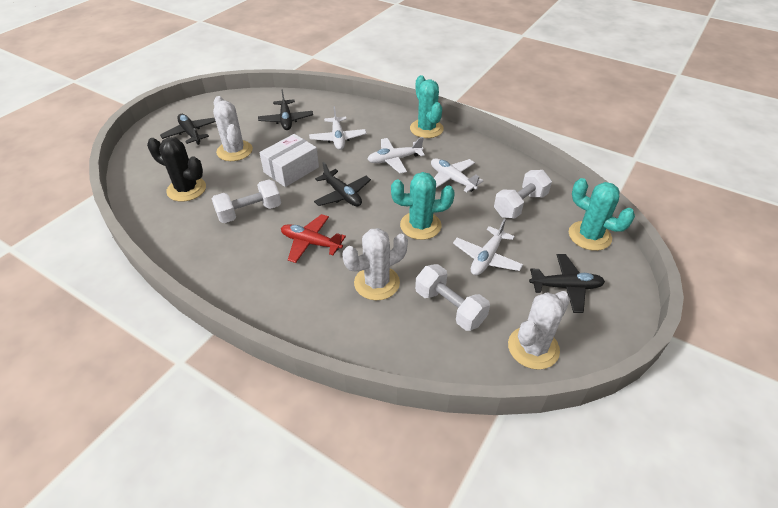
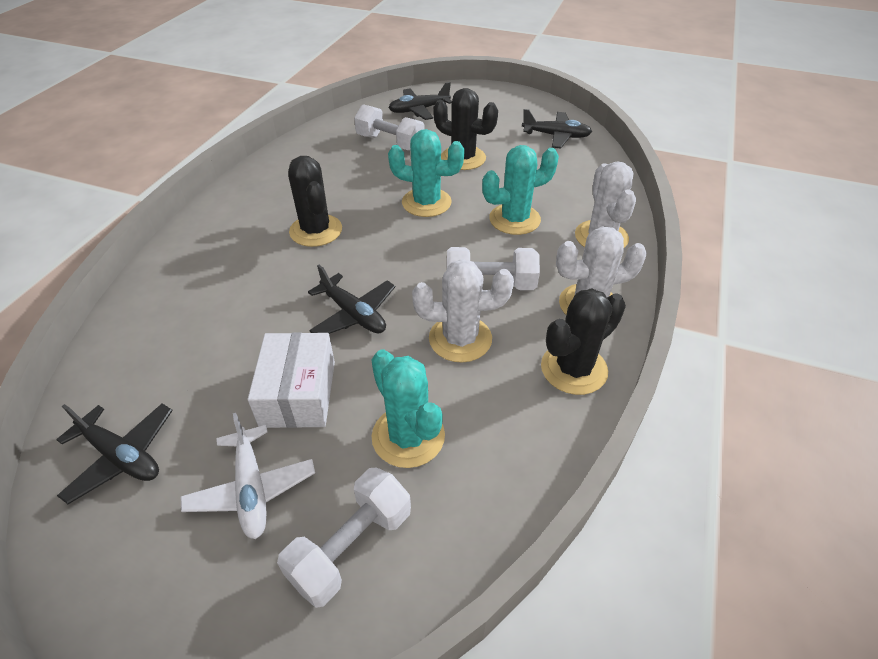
black cactus: [147,137,206,202] = 1 -> [288,156,342,247] [433,88,498,170] [541,289,626,395] = 3
red plane: [281,214,346,263] = 1 -> none = 0
white plane: [309,106,367,150] [367,137,425,174] [431,158,483,192] [453,219,523,275] = 4 -> [181,413,315,539] = 1

